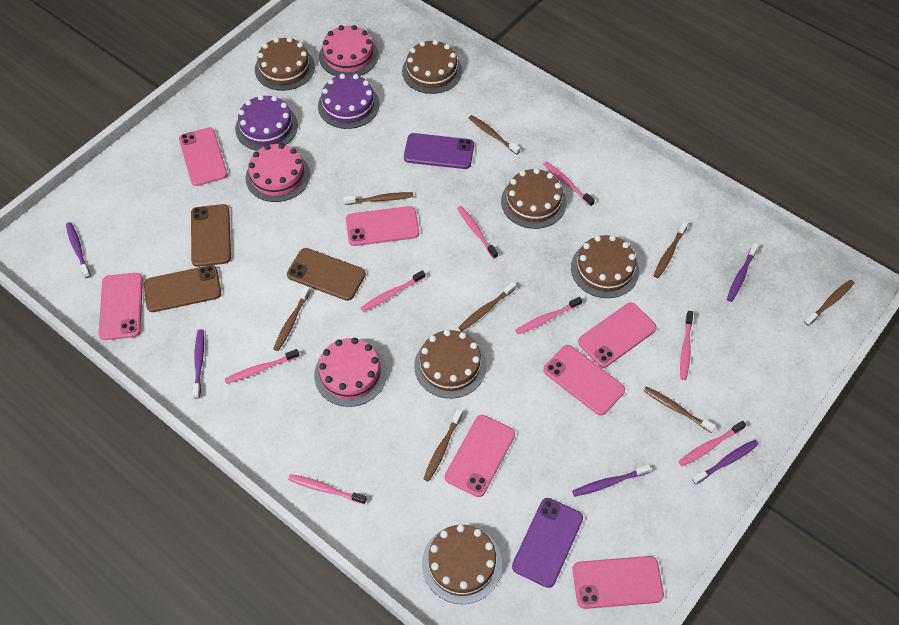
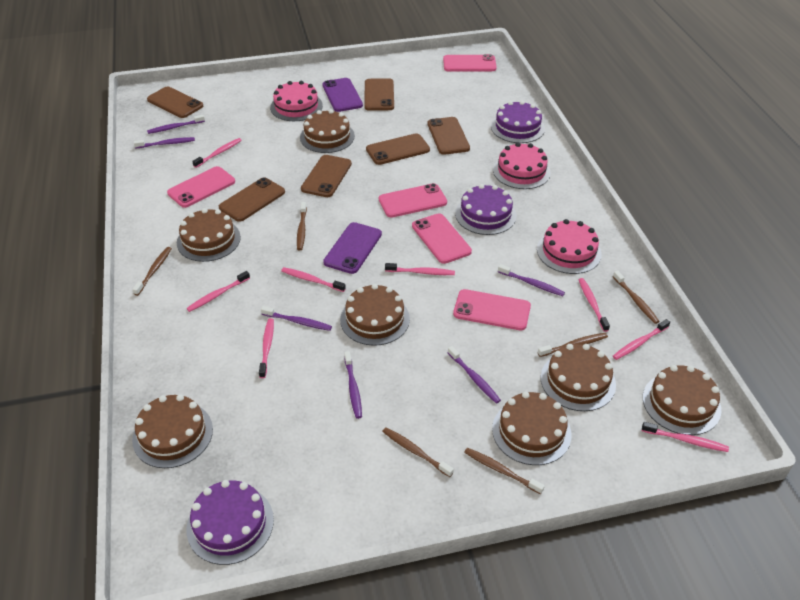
brown cake: [255,37,315,91] [402,40,462,94] [414,330,486,398] [422,524,502,604] [501,168,566,229] [571,235,639,298] = 6 -> [132,394,213,468] [177,208,241,262] [300,109,355,153] [340,284,410,346] [492,392,572,465] [541,344,616,411] [643,365,721,435] = 7
brown phone: [144,265,221,312] [191,204,231,267] [287,248,366,301] = 3 -> [147,86,203,118] [219,177,285,222] [301,155,352,197] [364,78,394,111] [366,133,430,165] [428,117,470,155] = 6
brown toothbrush: [273,286,311,351] [343,192,413,205] [423,409,463,482] [458,282,516,331] [469,115,520,155] [643,386,716,433] [654,221,688,278] [804,280,854,326] = 8 -> [132,247,172,296] [297,202,307,250] [382,427,454,477] [464,448,545,494] [538,333,608,357] [613,271,660,324] = 6
pink phone: [98,273,143,340] [179,127,228,186] [346,206,419,246] [445,415,515,497] [543,345,625,416] [572,556,664,609] [578,302,657,368] = 7 -> [167,166,235,208] [379,183,447,218] [412,213,472,264] [443,54,497,72] [453,289,531,330] = 5
purple cake: [235,95,298,151] [318,74,379,129] = 2 -> [186,480,274,565] [455,184,516,235] [491,101,545,143] = 3
purple toothbrush: [66,222,91,278] [193,329,204,399] [572,464,651,497] [692,440,759,484] [727,243,759,302] = 5 -> [134,137,195,148] [147,115,205,134] [261,306,332,331] [344,351,362,419] [448,346,501,404] [498,264,565,296] = 6

